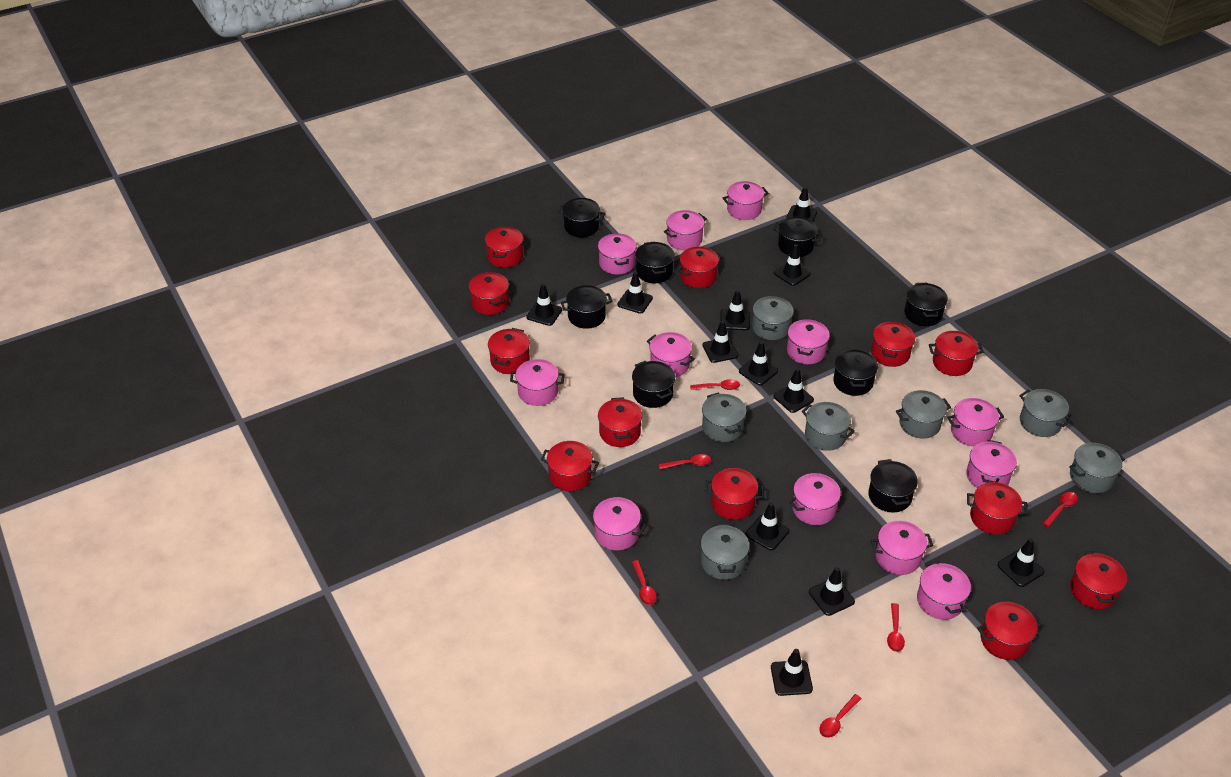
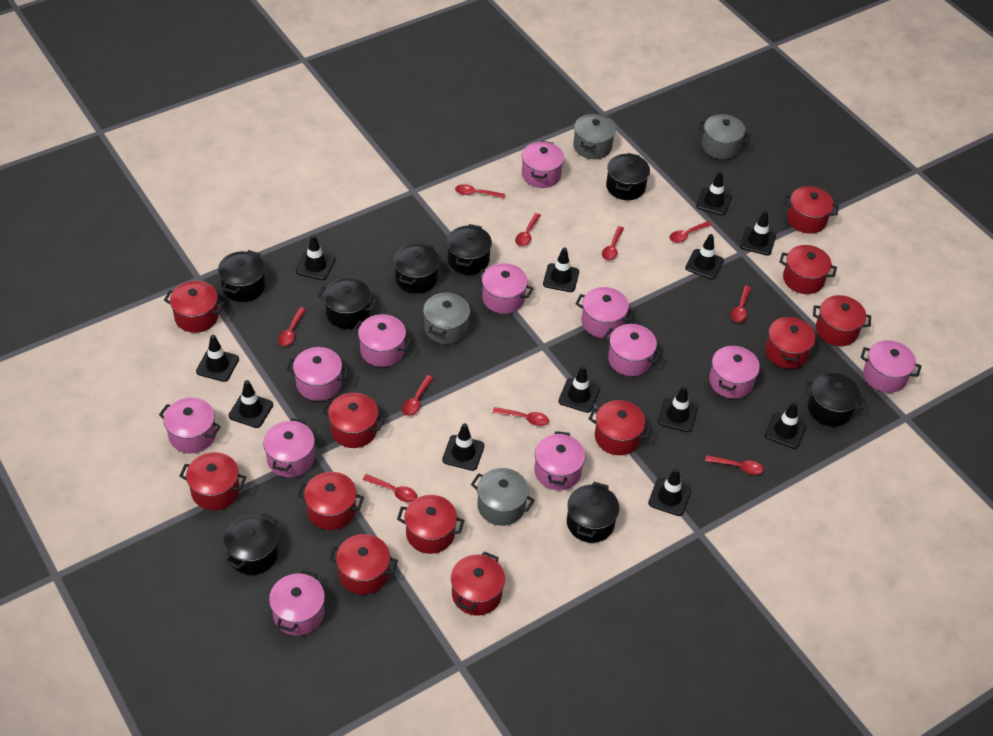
grey pot: [701,523,750,580] [702,392,746,442] [752,295,794,340] [802,402,855,451] [896,390,951,438] [1019,389,1072,437] [1069,443,1125,493] = 7 -> [423,291,470,344] [471,468,535,526] [573,114,616,159] [698,114,751,159] = 4
red spoon: [632,560,657,605] [659,454,711,469] [690,379,740,390] [819,694,862,738] [887,603,905,652] [1042,492,1078,527] = 6 -> [278,307,306,347] [363,474,417,502] [402,375,433,416] [455,184,505,198] [493,407,549,426] [515,213,541,246] [602,226,624,260] [670,221,712,243] [705,455,764,475] [731,286,751,322] = 10

